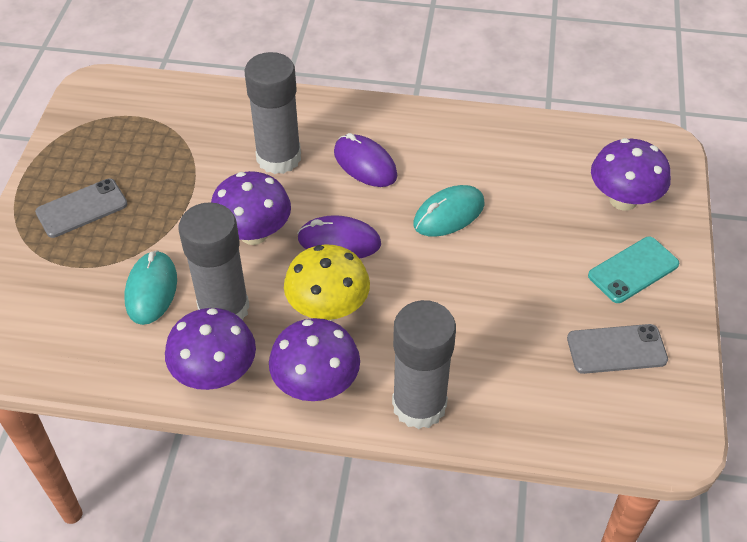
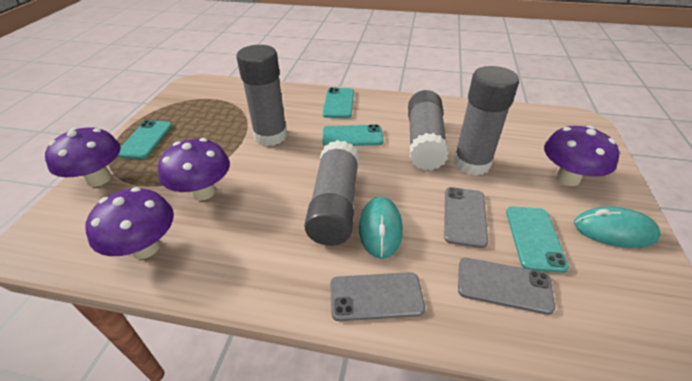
grey glue stick: [179,202,250,320] [244,52,301,174] [392,300,456,429] = 3 -> [236,45,287,146] [304,140,359,246] [408,90,449,171] [454,66,519,176] = 4
grey phone: [35,178,127,238] [567,324,668,374] = 2 -> [330,272,425,321] [444,187,488,248] [458,258,555,315] = 3
purple mouse: [297,215,381,258] [334,133,397,187] = 2 -> none = 0
turquoise phone: [588,237,679,303] = 1 -> [117,120,172,159] [322,88,354,118] [323,124,384,146] [506,207,569,273] = 4
yellow mushroom: [284,245,370,321] = 1 -> none = 0

